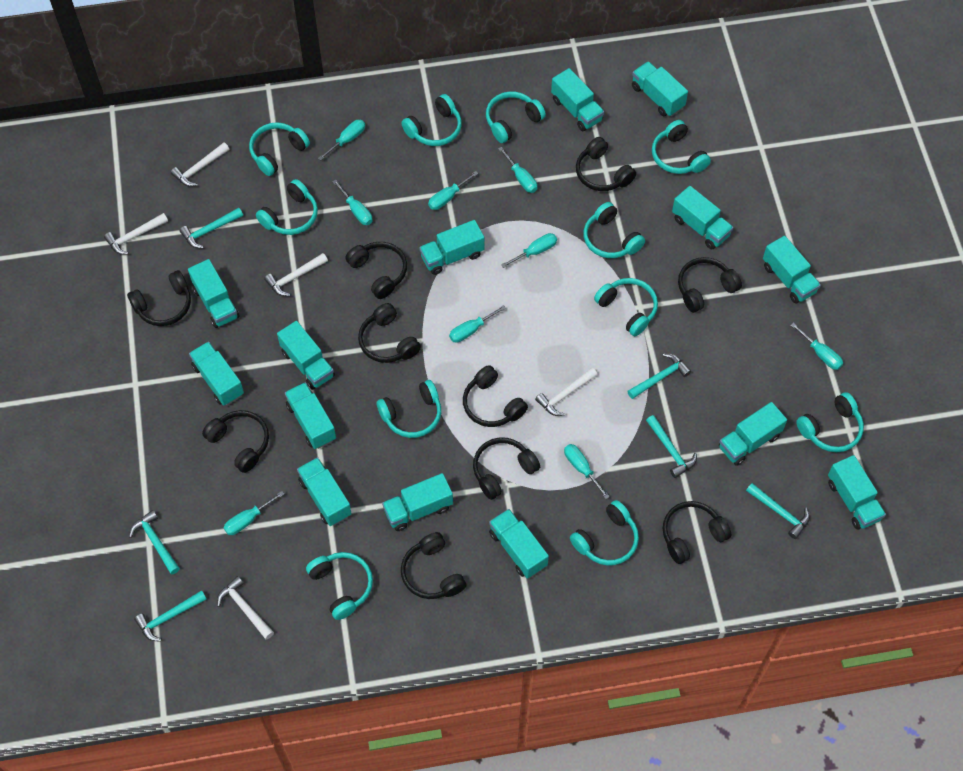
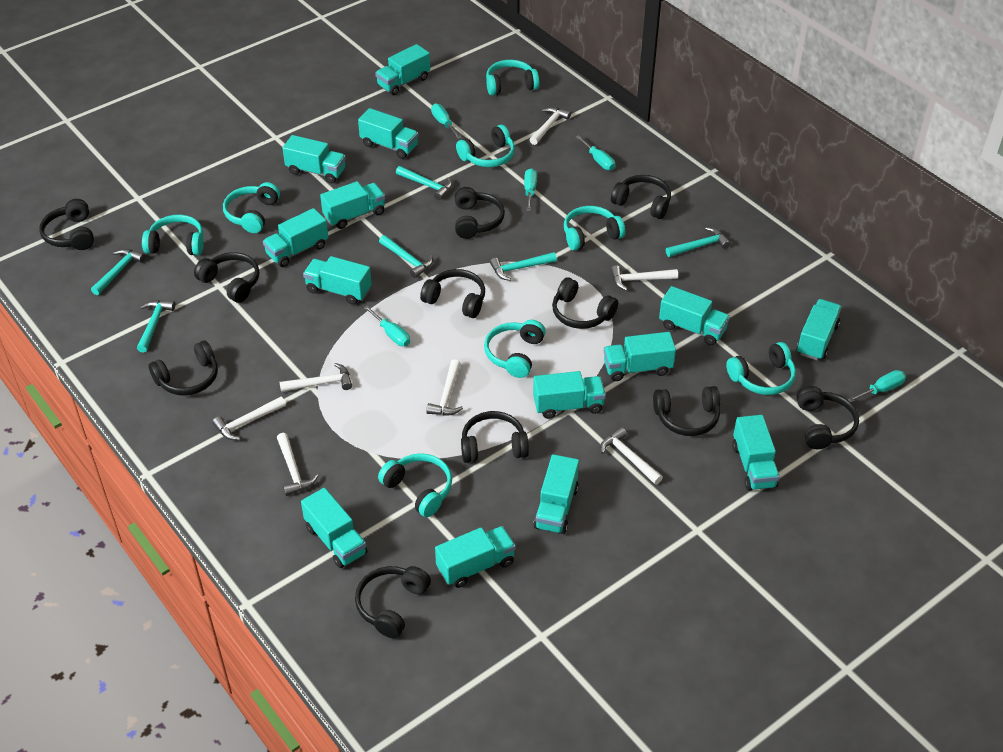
black headphones: [127,270,191,326] [202,410,269,473] [346,242,407,299] [358,303,421,363] [401,532,466,599] [463,365,528,427] [473,437,540,500] [576,137,636,191] [663,501,732,564] [678,257,742,313] = 10 -> [39,199,94,250] [148,340,218,396] [194,252,259,303] [355,566,431,638] [420,269,485,318] [455,187,505,239] [461,411,529,463] [552,277,618,329] [611,175,671,219] [653,386,720,436] [797,386,859,449] = 11
turquoise headphones: [249,122,310,176] [256,179,318,235] [306,552,373,620] [377,380,441,438] [401,94,462,146] [486,92,546,143] [570,500,639,566] [584,202,645,258] [594,278,658,336] [652,120,711,174] [796,392,864,452] = 11 -> [142,215,204,256] [223,182,280,233] [378,453,452,517] [456,125,515,167] [484,320,546,378] [486,60,539,96] [564,206,625,251] [726,342,796,395] = 8
turquoise screwdriver: [224,491,284,535] [318,120,365,160] [332,180,372,225] [428,171,479,210] [449,305,506,343] [498,147,537,193] [501,233,557,268] [564,444,610,499] [790,323,843,370] = 9 -> [364,306,410,346] [431,103,461,139] [524,168,537,211] [575,135,615,170] [847,370,906,402] = 5
white hammer: [104,213,168,255] [171,142,229,187] [217,576,274,640] [264,253,328,296] [535,368,597,416] = 5 -> [212,397,286,440] [277,433,318,496] [279,363,352,392] [426,359,463,416] [530,107,571,145] [600,427,663,485] [611,265,678,291] = 7

